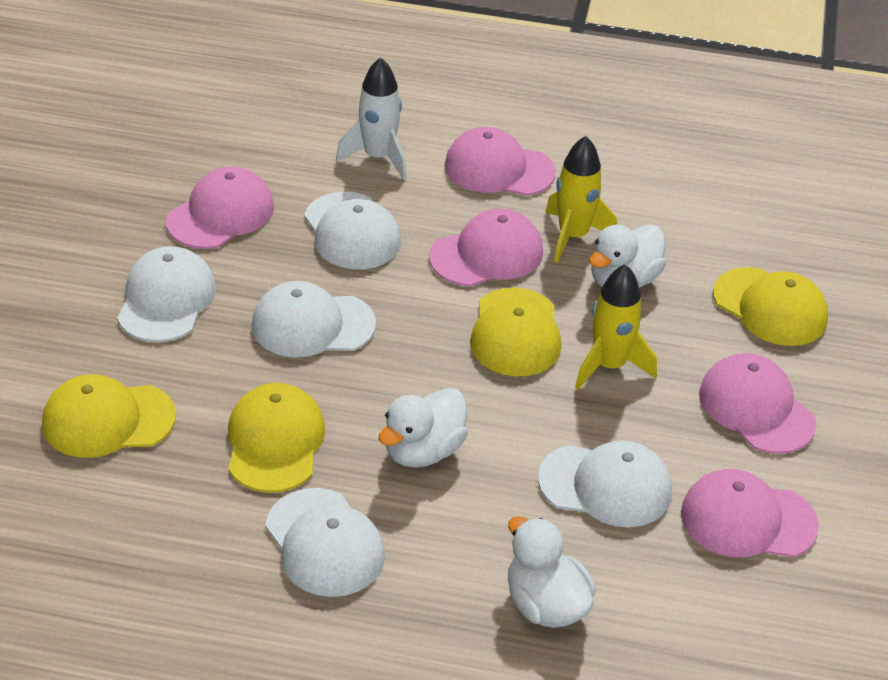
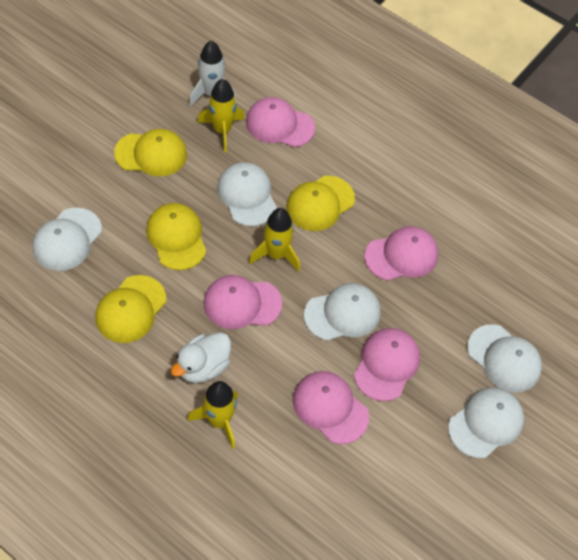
white duck: [379,387,468,468] [508,516,596,628] [589,224,666,288] = 3 -> [171,332,231,383] = 1
yellow rocket: [545,136,617,263] [575,264,657,389] = 2 -> [187,381,238,449] [197,79,245,152] [249,208,300,272] = 3

